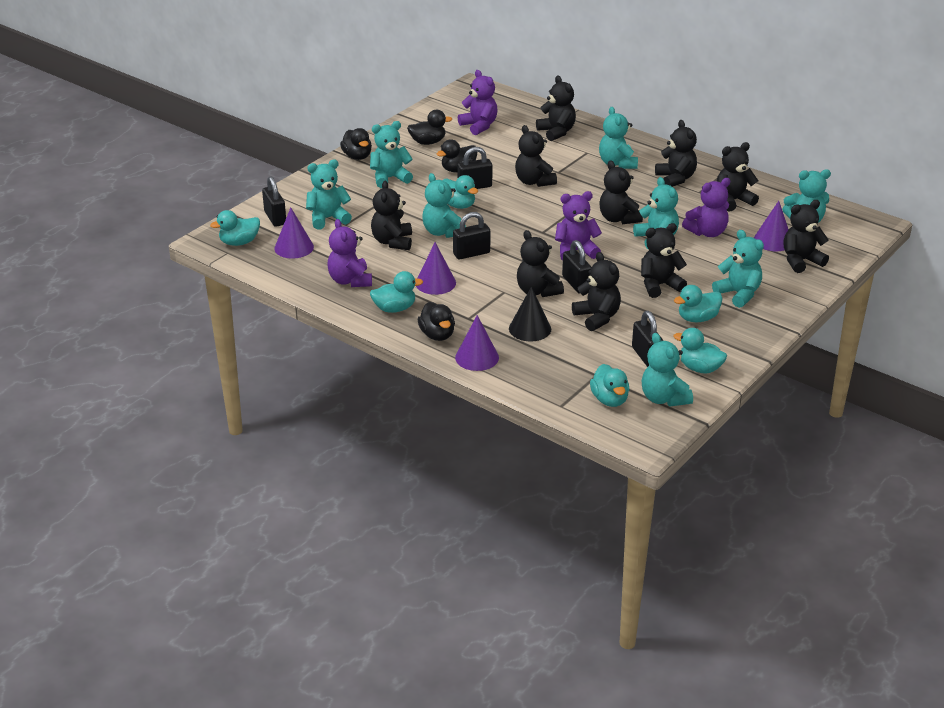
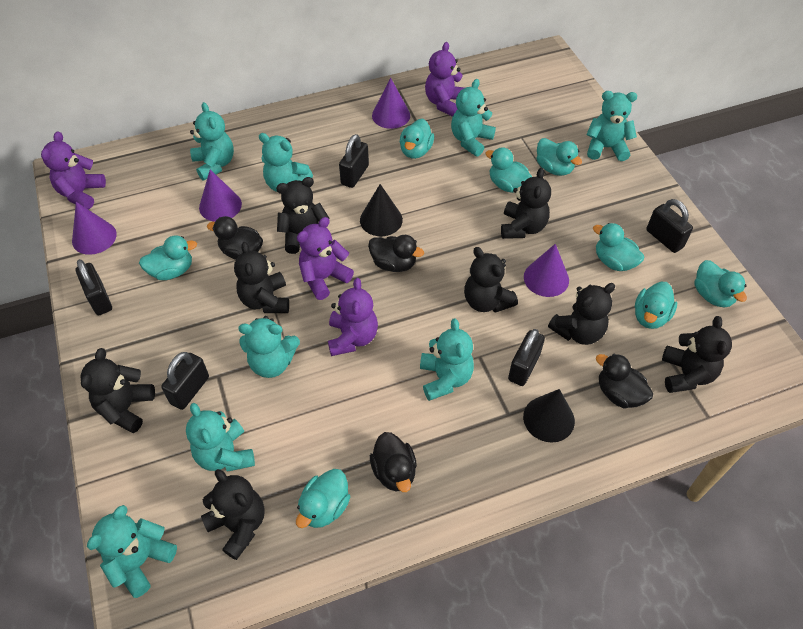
black cone: [509,287,551,342] = 1 -> [360,184,403,236] [523,389,575,442] = 2
black teddy bear: [371,180,412,250] [515,125,557,187] [517,230,564,297] [536,75,576,141] [572,252,621,331] [599,160,643,224] [641,223,687,298] [655,120,697,187] [717,142,759,211] [784,200,829,273] = 10 -> [81,348,155,433] [201,469,265,560] [234,242,289,313] [276,177,330,254] [464,247,518,313] [501,168,551,239] [548,283,615,345] [662,316,732,393] = 8
turquoise duck: [210,210,260,246] [370,271,423,313] [443,175,478,209] [590,364,630,407] [673,328,727,374] [674,285,723,322] = 6 -> [139,235,197,280] [296,469,350,528] [400,119,434,159] [485,147,532,193] [537,138,582,176] [593,223,645,271] [635,282,677,329] [694,260,747,307] = 8

